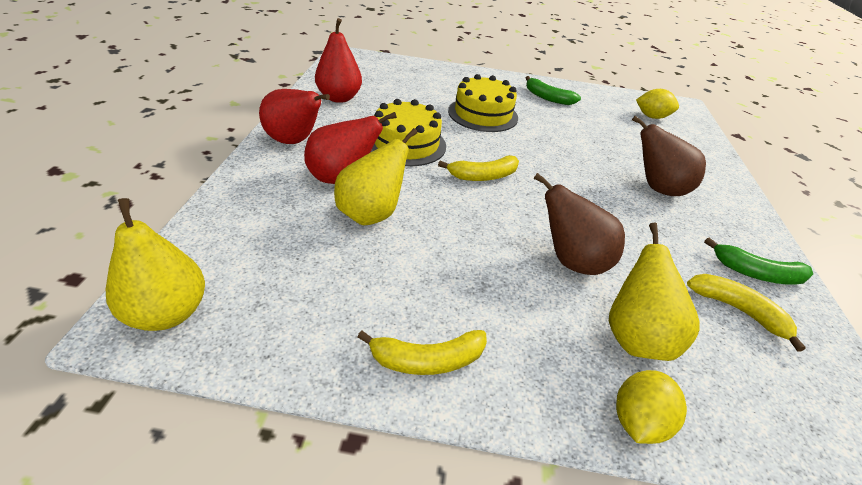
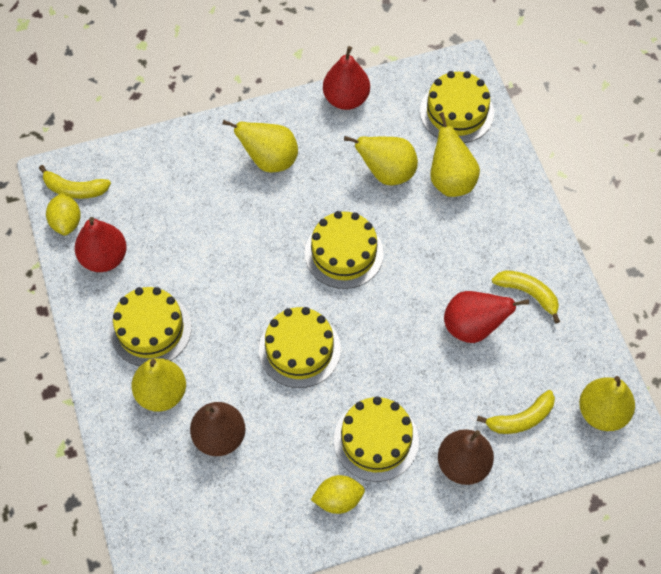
green banana: [526,76,581,105] [704,238,813,285] = 2 -> none = 0
yellow cake: [370,99,446,166] [448,74,518,132] = 2 -> [110,287,191,366] [259,307,341,388] [305,211,384,289] [334,396,419,482] [420,71,494,143] = 5
yellow pear: [106,198,205,331] [334,128,418,226] [609,223,700,361] = 3 -> [132,358,186,412] [222,120,298,173] [344,136,418,185] [430,112,480,197] [579,376,635,431] = 5

